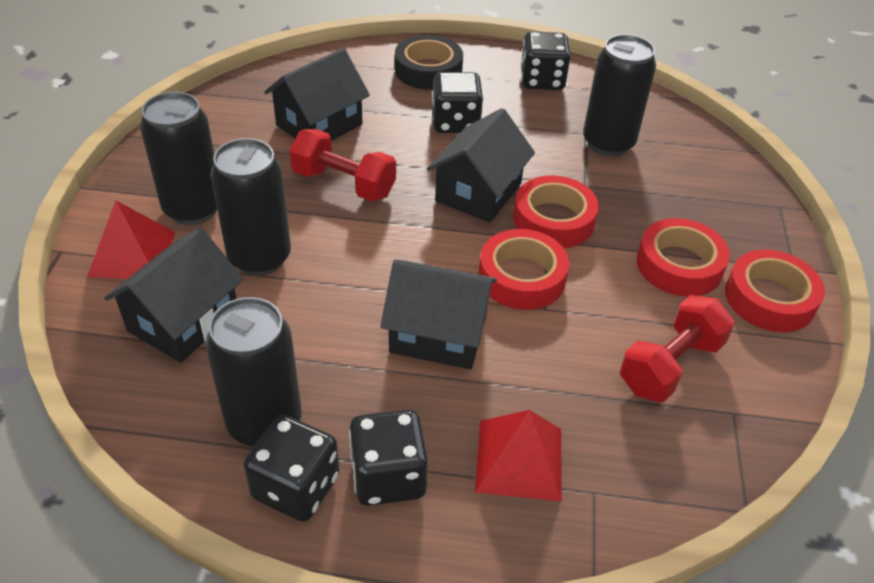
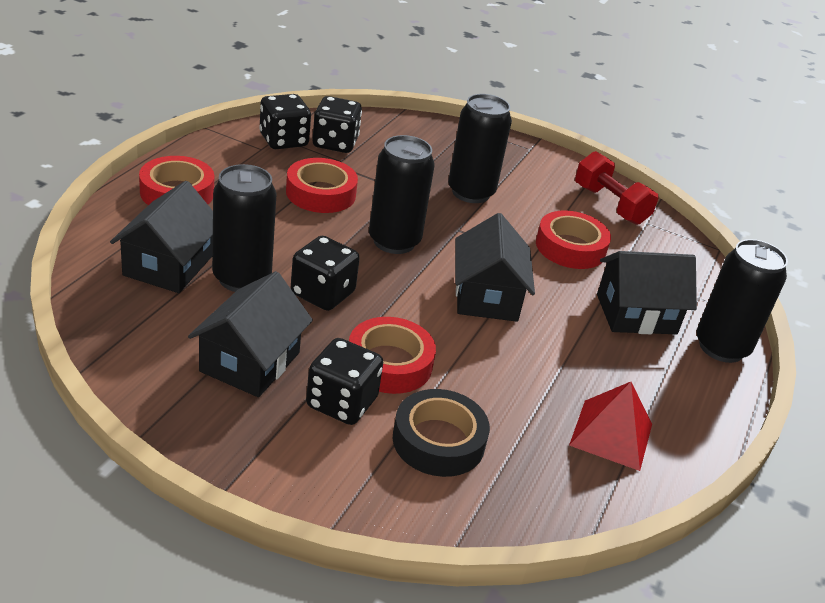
red dumbbell: [289,129,396,201] [620,295,735,402] = 2 -> [575,151,659,225] = 1
red pyramid: [87,201,176,279] [475,410,562,501] = 2 -> [569,382,652,471] = 1

